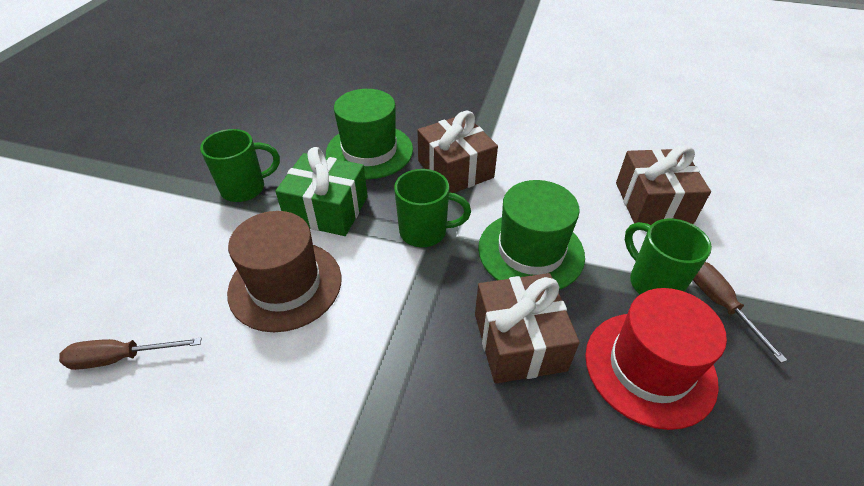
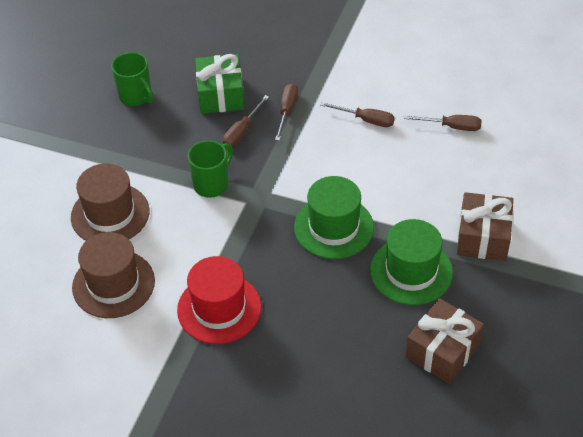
brown gift: [417,111,498,193] [475,273,580,383] [616,146,711,225] = 3 -> [406,298,484,384] [457,192,513,261] = 2
brown hat: [227,211,341,332] = 1 -> [71,163,149,241] [72,232,155,318] = 2
brown screwdriver: [59,338,202,370] [693,262,787,363] = 2 -> [223,95,269,147] [275,83,298,141] [320,102,395,127] [404,115,482,131] = 4
green mug: [200,129,280,202] [394,169,471,247] [625,219,712,294] = 3 -> [111,52,154,106] [188,140,233,198] = 2

